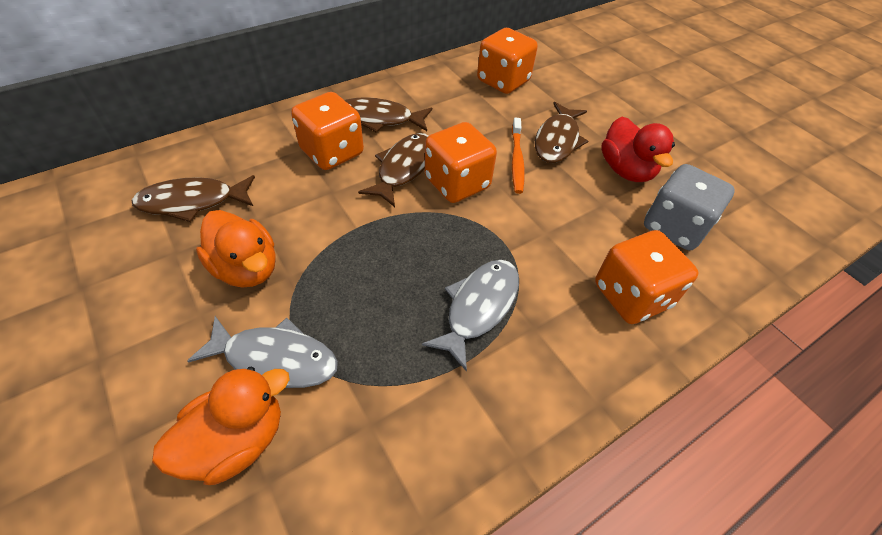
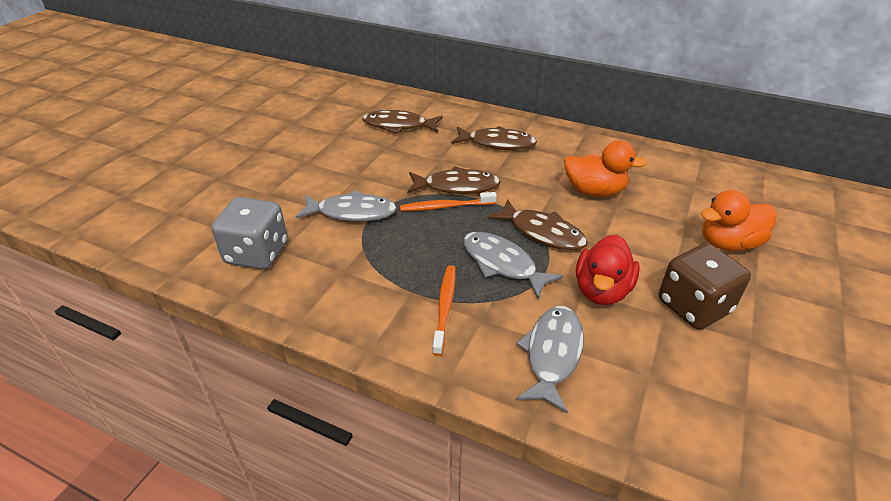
brown dice: none = 0 -> [658,243,751,330] = 1
grey fish: [187,316,338,388] [422,260,519,372] = 2 -> [296,190,397,221] [463,232,563,299] [516,306,584,413] = 3
orange dice: [291,92,364,170] [425,122,497,203] [477,28,538,94] [595,230,699,324] = 4 -> none = 0
orange toothbrush: [512,118,525,194] = 1 -> [400,192,497,211] [432,265,456,356] = 2

